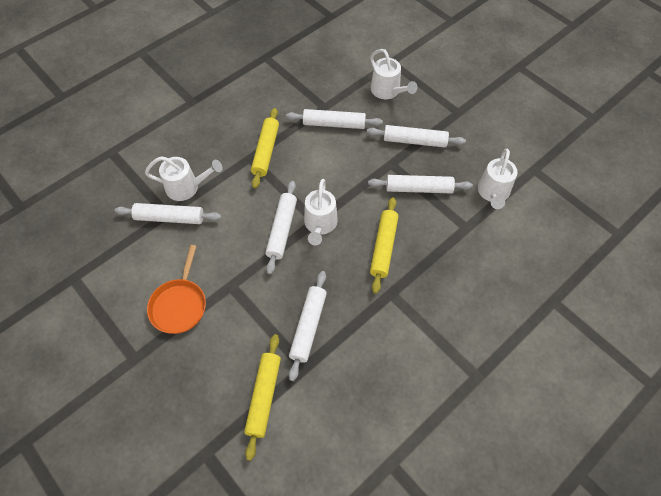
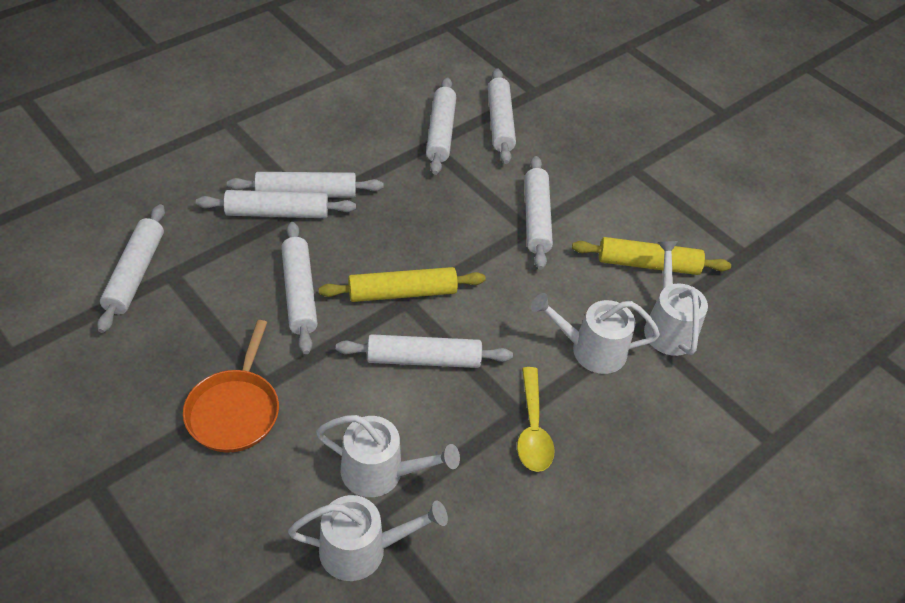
white rolling pin: [114,203,221,224] [265,181,297,274] [286,109,383,129] [289,271,327,381] [367,125,466,148] [368,175,473,193] = 6 -> [97,204,165,333] [196,190,356,218] [227,172,383,198] [281,222,318,354] [336,334,513,368] [426,78,456,175] [488,68,516,164] [525,156,553,270] = 8
yellow rolling pin: [244,334,281,461] [251,108,279,189] [370,197,399,294] = 3 -> [319,267,486,302] [572,237,731,275] = 2
yellow spoon: none = 0 -> [517,367,555,472] = 1

